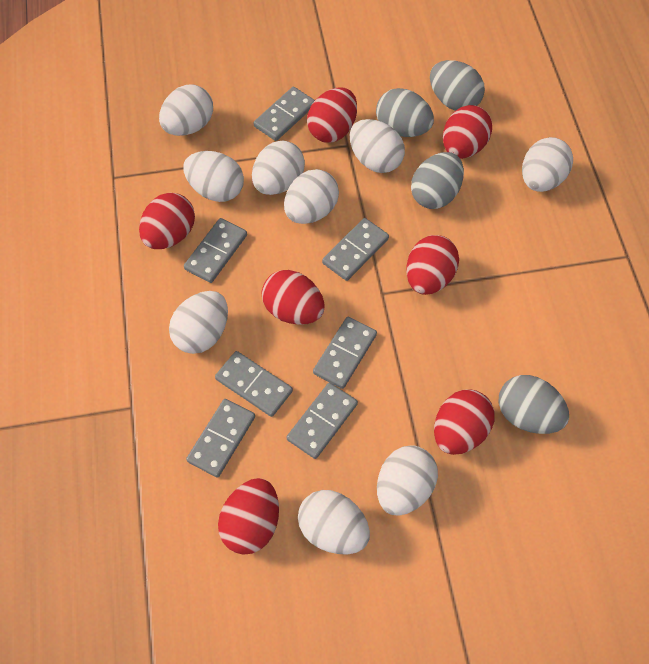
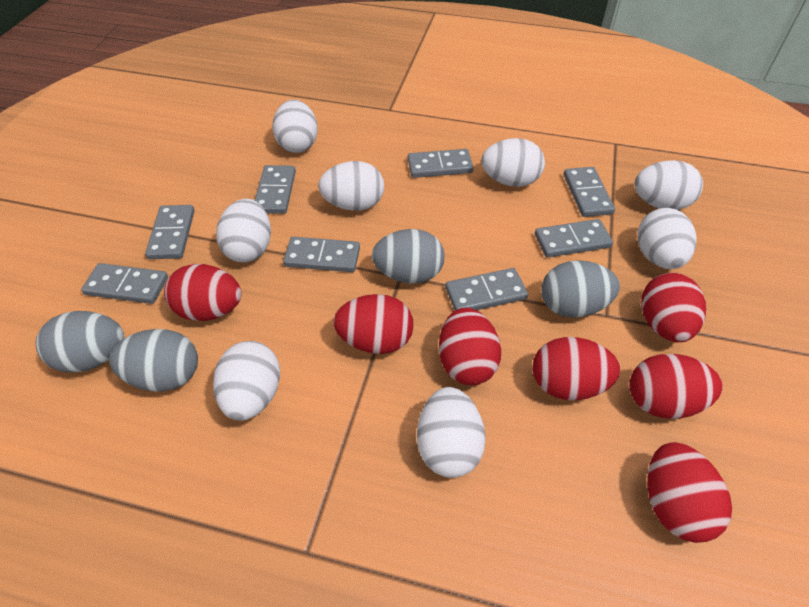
grey domino: [184,218,247,283] [186,399,255,478] [215,351,293,417] [254,87,315,141] [287,383,358,459] [313,317,377,389] [322,218,389,281] = 7 -> [81,263,168,304] [145,205,195,259] [255,165,296,214] [283,237,360,272] [408,149,474,178] [445,268,528,310] [535,219,613,258] [564,167,615,217] = 8
white egg: [159,85,213,136] [169,291,228,354] [183,151,244,202] [252,140,305,195] [284,169,339,224] [298,490,370,554] [350,119,405,173] [377,445,438,516] [522,137,573,192] = 9 -> [213,341,280,421] [216,199,271,263] [273,100,318,153] [318,161,384,211] [417,387,486,478] [482,138,545,187] [634,160,703,210] [638,208,697,269] = 8

